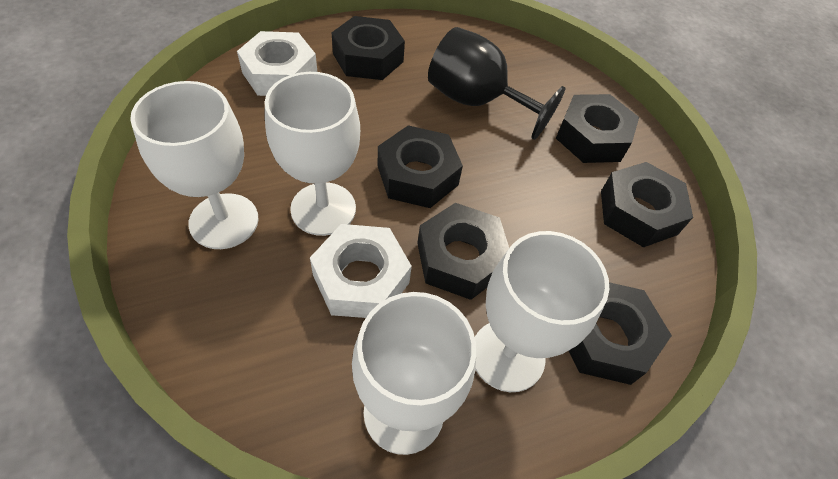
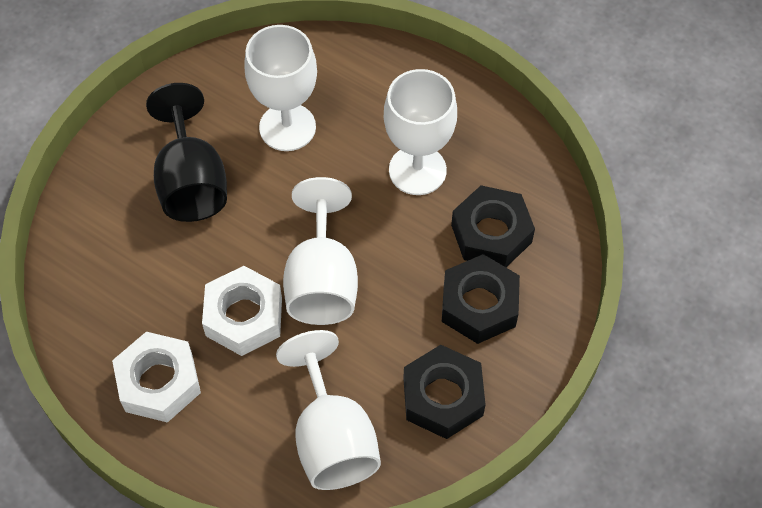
black nut: [332,16,405,80] [377,125,463,208] [417,203,509,300] [556,94,639,163] [569,282,672,385] [601,162,693,247] = 6 -> [403,345,486,439] [442,254,520,344] [451,185,535,267] = 3

